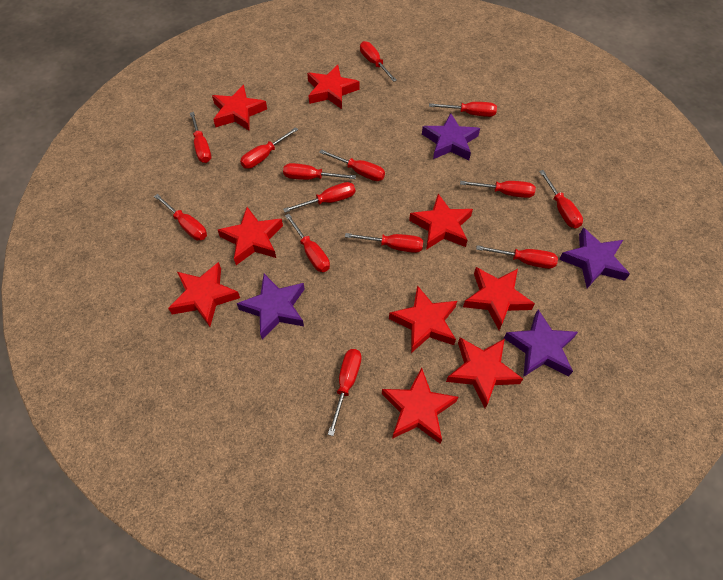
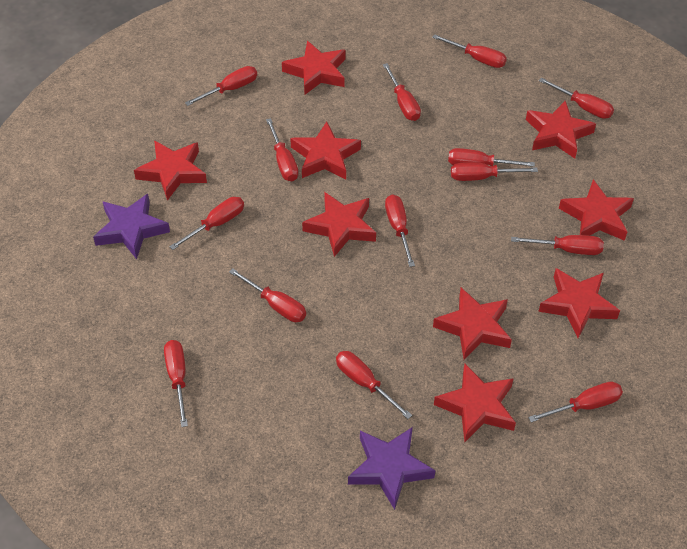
purple star: [237,274,305,340] [422,113,480,160] [504,310,578,377] [559,228,630,288] = 4 -> [93,194,170,259] [348,427,435,510] = 2

